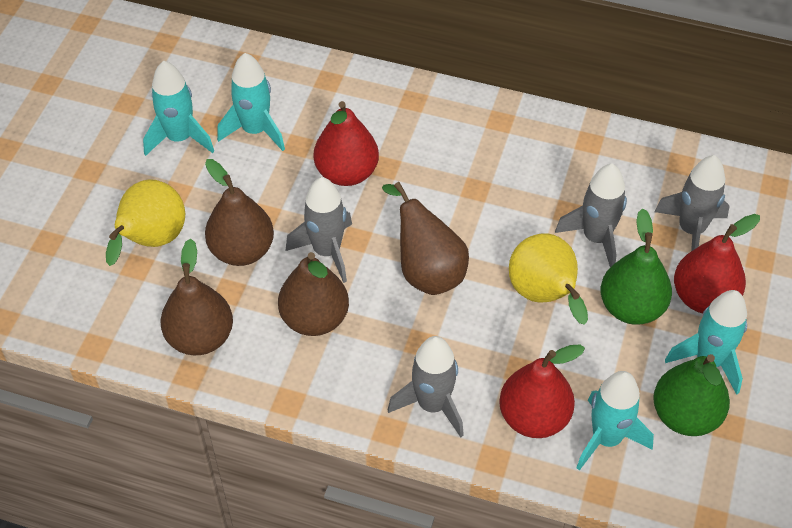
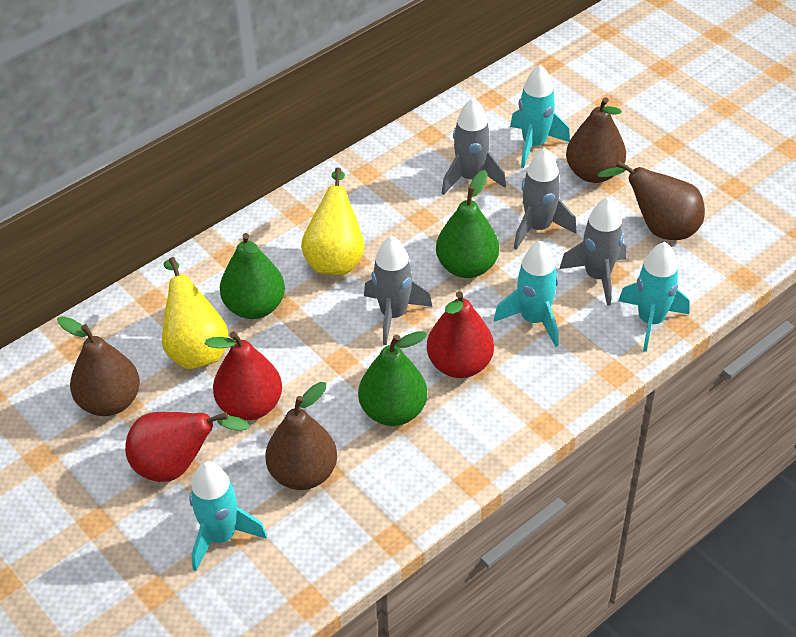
green pear: [601,208,672,325] [653,354,730,436] = 2 -> [220,233,285,319] [358,331,427,426] [436,170,499,278] = 3

